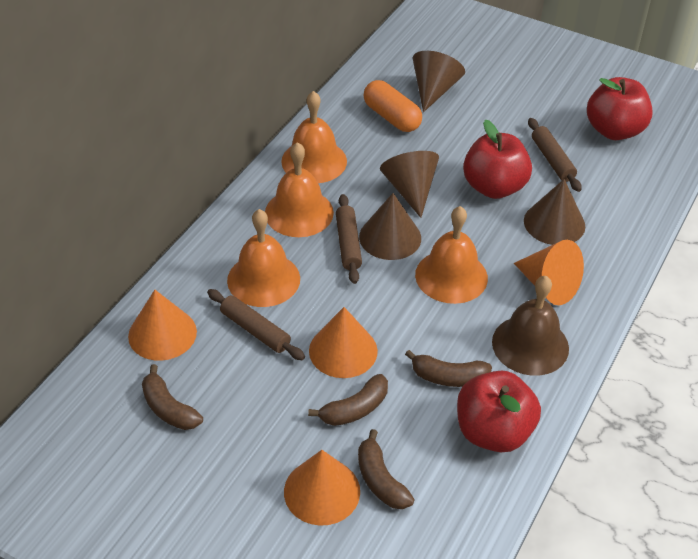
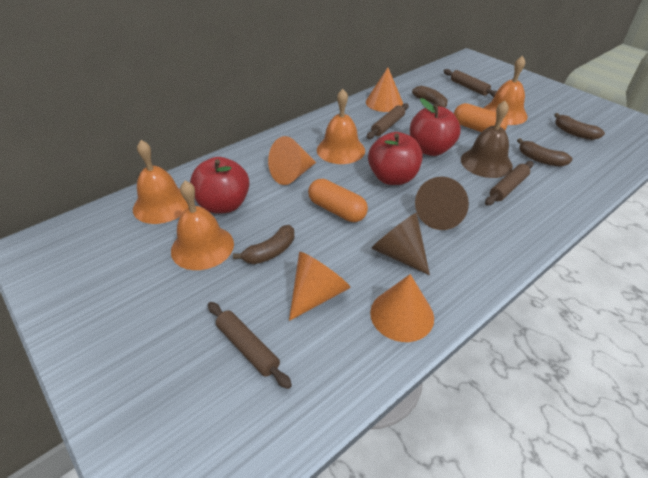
brown cone: [359,193,421,260] [380,151,439,218] [413,51,465,112] [524,179,585,245] = 4 -> [371,213,430,275] [415,177,469,230] = 2
brown rolling pin: [207,289,305,360] [336,194,362,284] [528,118,582,192] = 3 -> [208,302,292,389] [367,103,409,139] [443,69,497,97] [485,161,533,205] = 4
orange capsule: [364,80,422,132] = 1 -> [308,179,368,222] [454,103,507,132] = 2

